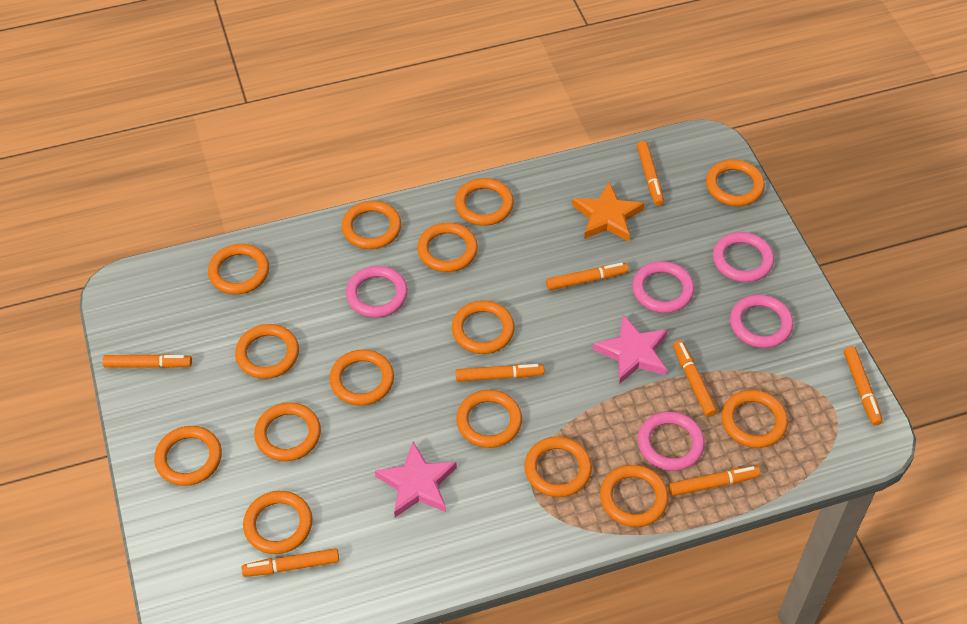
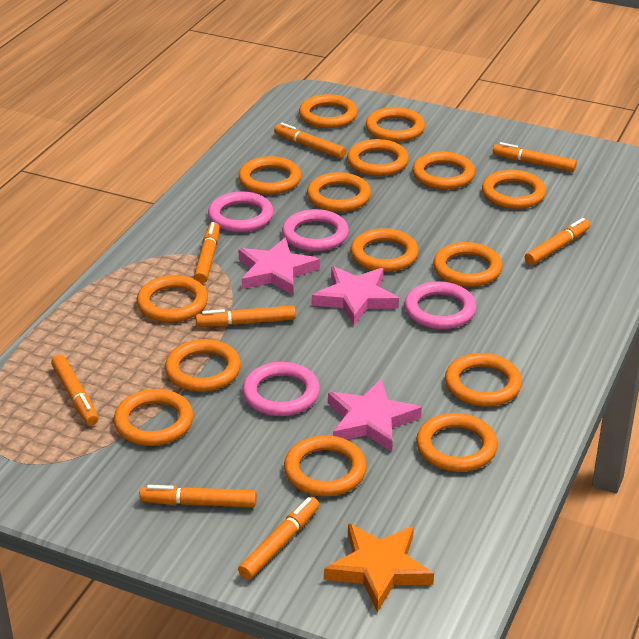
pink ring: [346,266,408,318] [632,261,694,313] [638,411,705,471] [713,232,774,282] [730,295,793,348] = 5 -> [208,191,273,232] [242,362,320,416] [282,209,349,251] [404,281,476,329] = 4
pink star: [375,442,457,517] [593,315,668,384] = 2 -> [238,238,320,295] [312,266,399,325] [328,379,422,452] = 3

